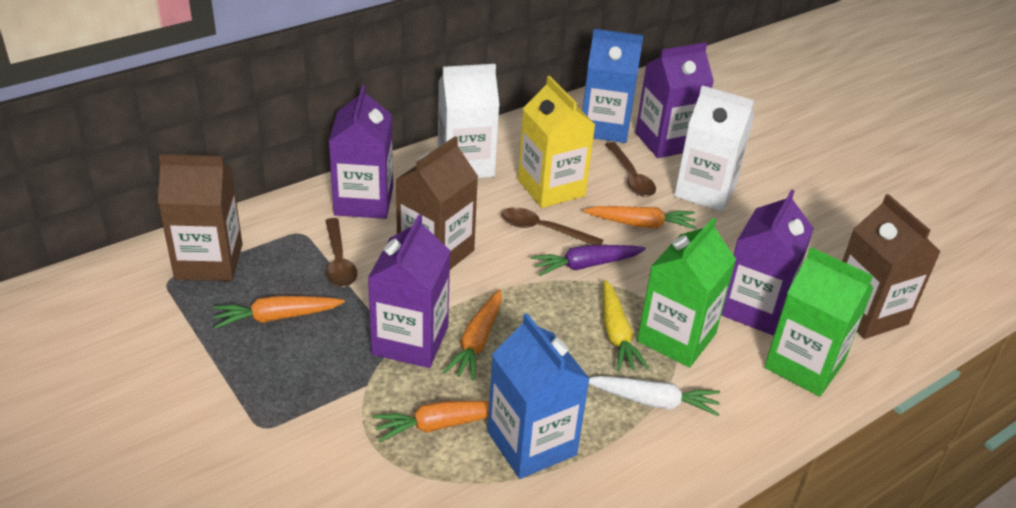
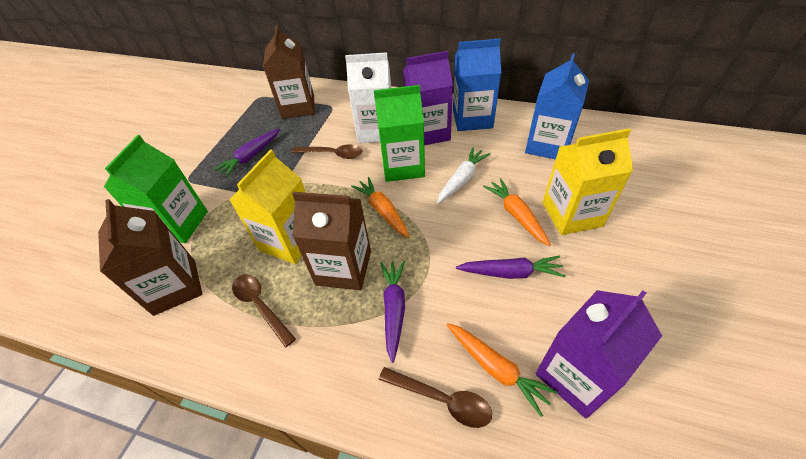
orange carrot: [213,296,345,329] [372,401,489,443] [443,289,502,381] [583,206,697,229] = 4 -> [351,177,410,238] [446,323,558,417] [483,178,551,246] = 3
purple carrot: [531,245,646,276] = 1 -> [214,128,280,177] [380,261,405,363] [456,255,566,279] = 3
purple carton: [329,85,393,219] [368,214,450,368] [635,42,714,158] [721,189,814,335] = 4 -> [404,51,453,145] [535,290,662,419] = 2
white carton: [438,64,500,178] [674,85,754,211] = 2 -> [345,52,391,143] = 1
yellow carrot: [603,280,649,371] = 1 -> none = 0
yellow carton: [518,76,595,208] = 1 -> [230,149,306,264] [542,128,633,235] = 2

